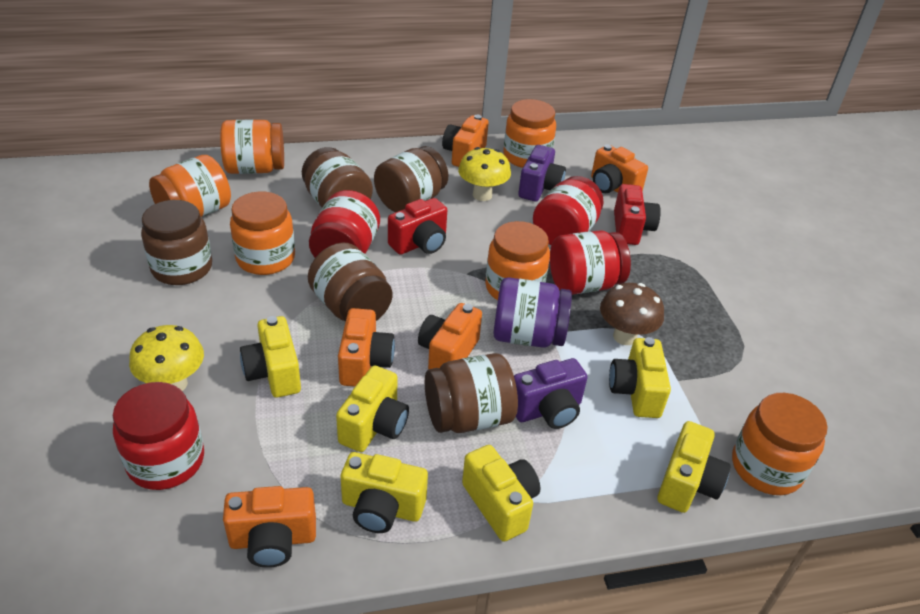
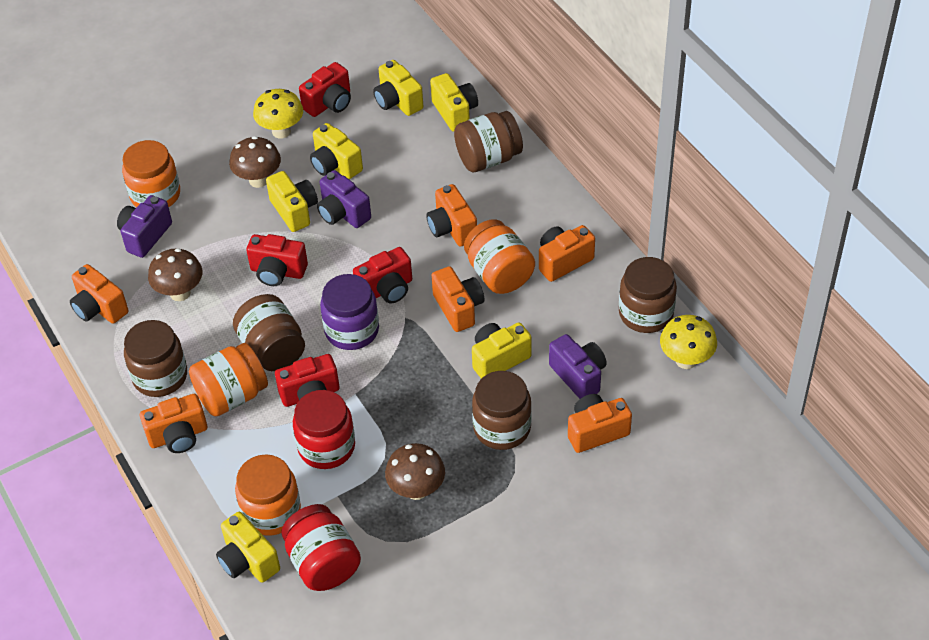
brown mushroom: [600,283,664,345] = 1 -> [148,248,203,301] [229,136,281,188] [385,443,445,500] = 3
orange camera: [223,486,316,568] [338,308,395,387] [418,303,482,369] [442,115,489,167] [591,144,648,193] = 5 -> [70,264,128,324] [140,394,207,453] [426,184,477,247] [431,266,484,332] [539,225,595,282] [568,394,632,453] = 6
orange jar: [149,155,231,217] [220,120,284,174] [230,192,295,275] [485,221,550,300] [503,99,556,168] [732,393,828,495] = 6 -> [122,140,180,208] [189,343,268,417] [235,455,301,536] [464,219,535,294] = 4
purple camera: [514,358,588,429] [518,145,566,201] = 2 -> [117,195,172,258] [317,170,371,228] [549,334,607,399] = 3
red camera: [388,198,447,255] [614,184,661,245] = 2 -> [246,234,308,286] [275,354,340,407] [299,62,351,117] [353,247,412,304] = 4
red jar: [113,382,204,490] [309,190,380,258] [533,176,604,245] [550,230,631,295] = 4 -> [281,504,361,591] [293,390,355,469] = 2

